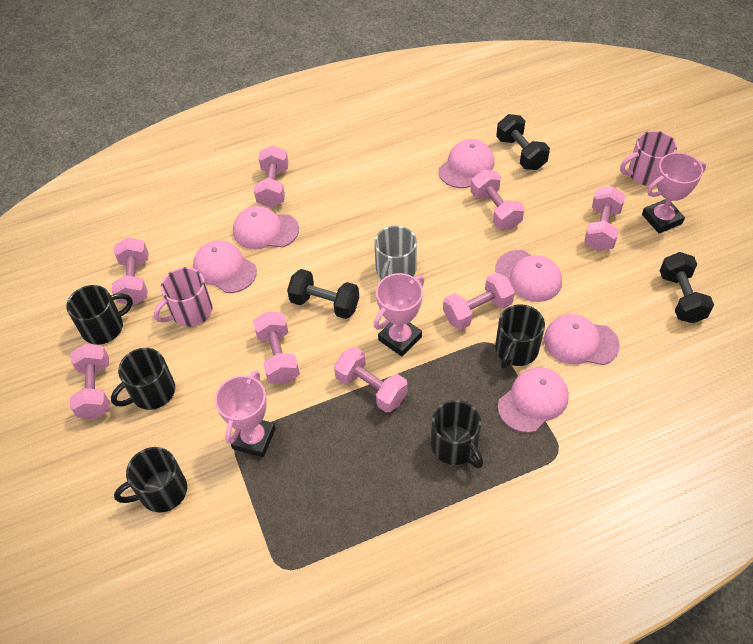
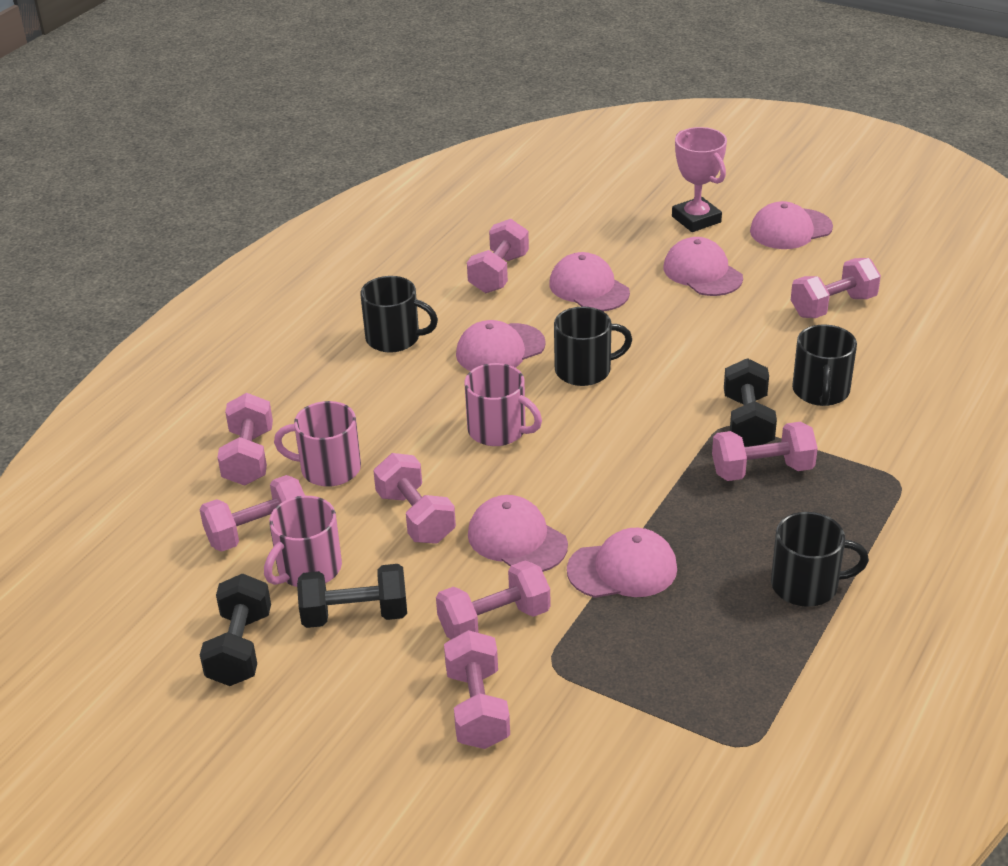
black mug: [66,285,133,345] [111,348,175,410] [114,447,187,512] [431,400,483,468] [495,304,545,369] = 5 -> [360,276,438,353] [554,306,632,386] [771,512,869,607] [792,325,857,406] = 4
grey mug: [374,226,417,281] = 1 -> none = 0
pink mug: [154,267,212,327] [620,131,677,186] = 2 -> [264,496,342,587] [274,401,361,487] [465,363,542,446] = 3
pink trophy: [215,370,276,457] [374,273,424,357] [642,152,706,233] = 3 -> [672,127,727,232] = 1

